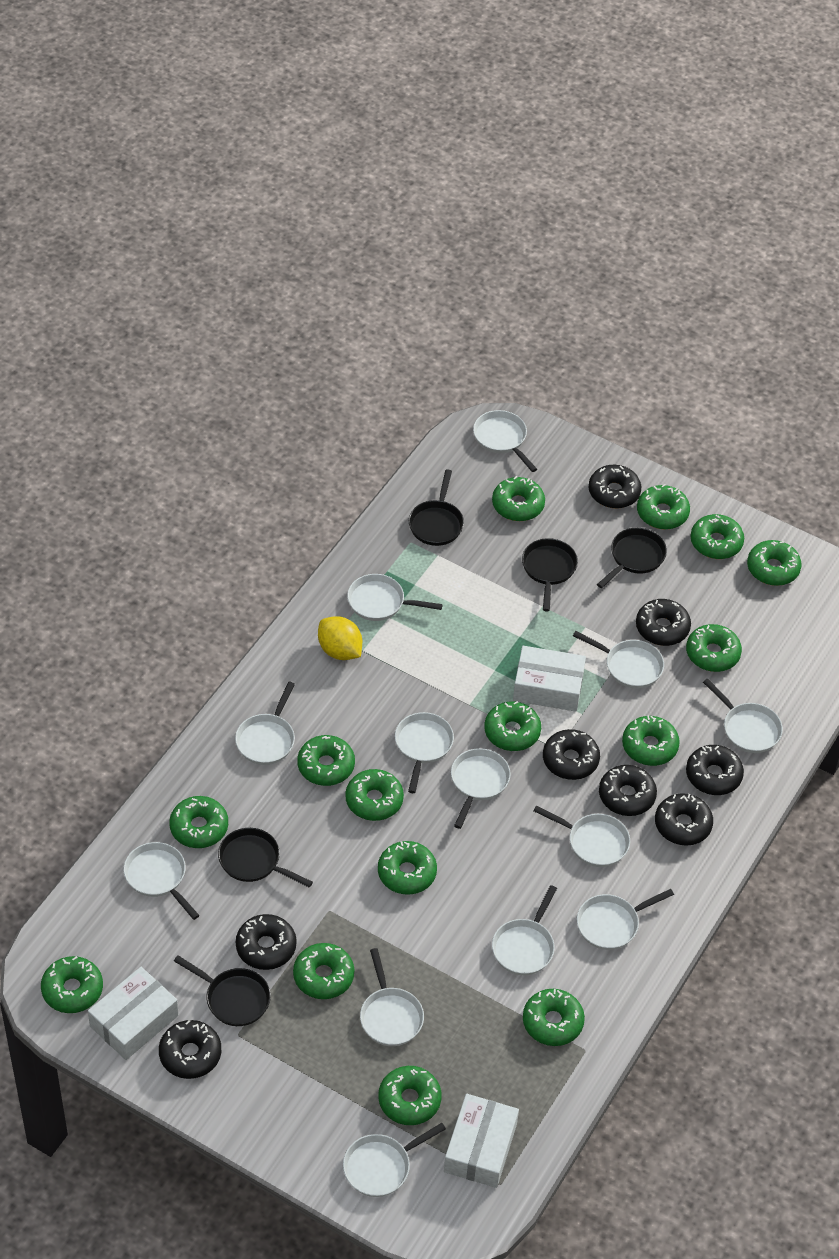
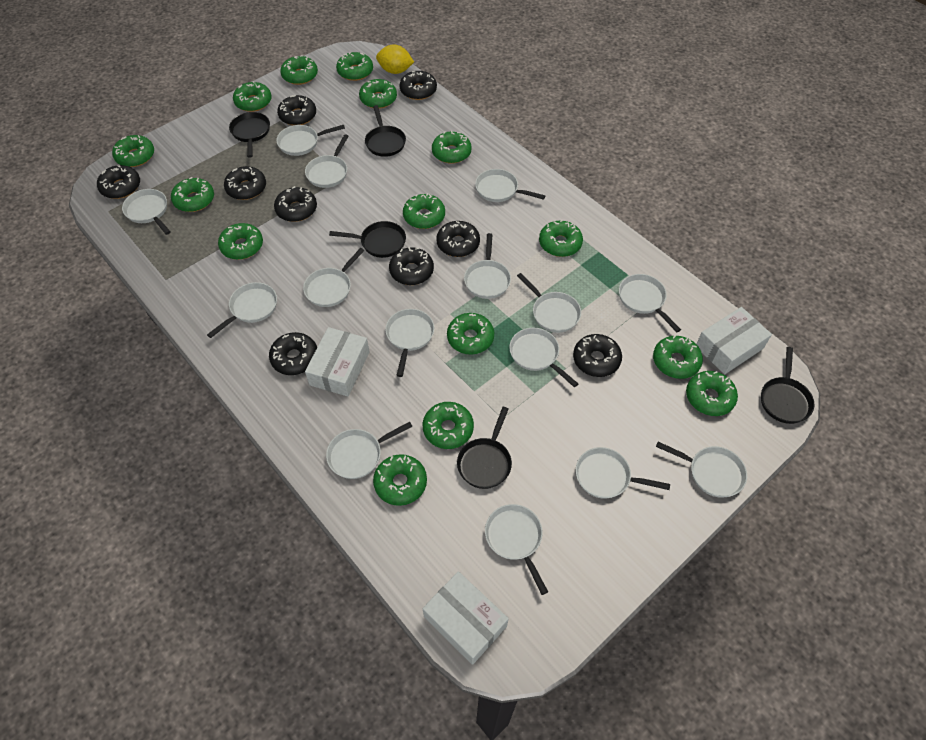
black donut: [159,1020,221,1079] [236,914,297,970] [543,729,600,780] [589,465,641,508] [599,765,657,816] [636,599,691,646] [655,793,713,846] [686,745,744,795] = 8 -> [97,165,140,199] [224,166,266,200] [269,332,317,375] [274,186,317,222] [277,95,316,125] [389,247,434,285] [399,71,437,100] [436,221,480,257] [573,334,622,377] = 9
white pan: [124,842,200,920] [235,682,295,765] [343,1123,446,1197] [347,574,443,621] [360,948,424,1046] [395,712,454,793] [451,748,511,829] [473,410,537,472] [492,885,557,975] [534,806,630,867] [573,631,664,689] [577,889,674,950] [703,678,783,753] = 13 -> [122,189,171,235] [207,282,277,338] [276,125,345,156] [303,248,365,307] [305,134,349,188] [326,422,413,479] [385,309,434,377] [464,233,511,299] [475,169,545,202] [485,504,548,595] [509,328,578,387] [517,273,581,333] [576,447,670,499] [619,274,681,332] [656,442,747,498] = 15

